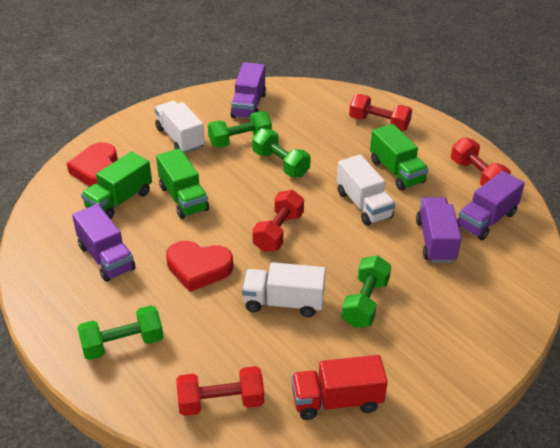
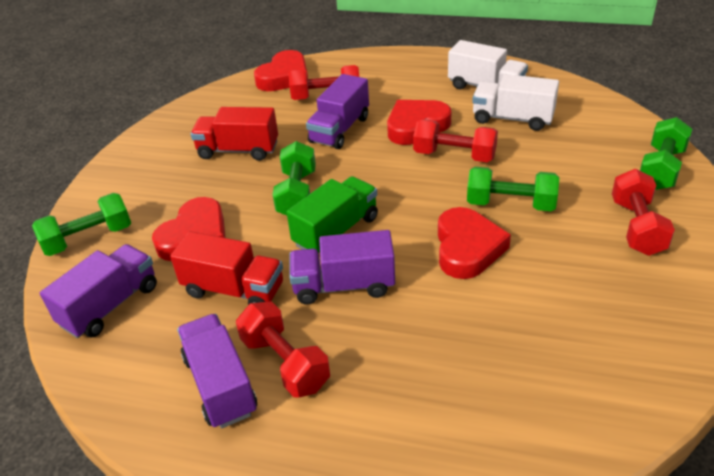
green truck: [81,151,152,219] [156,148,209,219] [370,124,429,190] = 3 -> [286,176,378,253] = 1
red heart: [67,142,118,186] [166,241,233,292] = 2 -> [152,197,225,261] [254,50,308,91] [387,100,451,145] [438,207,511,279] = 4
red truck: [292,355,388,420] = 1 -> [170,231,283,305] [191,107,278,161] = 2
white truck: [154,101,205,154] [242,262,326,317] [337,155,395,226] = 3 -> [448,40,528,89] [472,74,559,131] = 2

